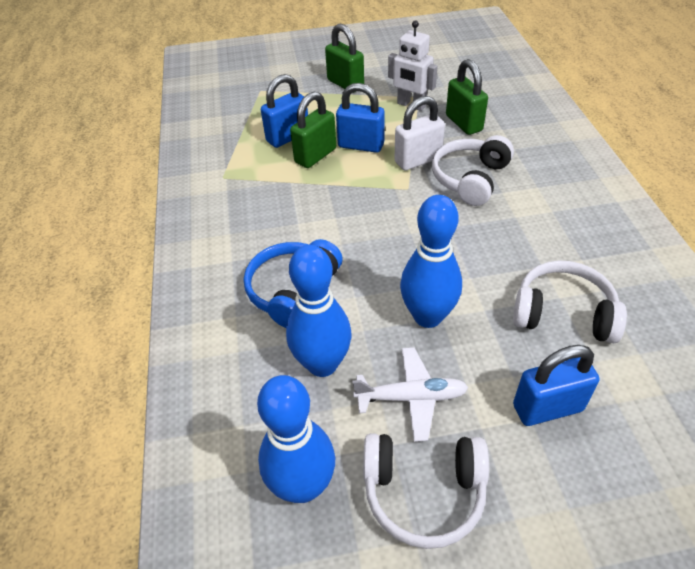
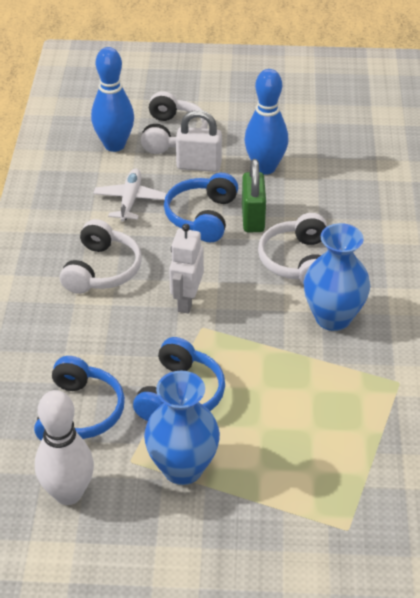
blue bowling pin: [257,375,335,503] [286,245,352,377] [400,195,462,328] = 3 -> [91,47,134,152] [244,69,289,175] = 2
blue headphones: [244,239,343,328] = 1 -> [34,356,125,441] [133,337,225,421] [164,173,238,242] = 3
blue padlock: [261,74,308,148] [336,83,385,153] [513,345,599,426] = 3 -> none = 0
blue vase: none = 0 -> [144,371,220,485] [304,223,370,331] = 2
green padlock: [290,92,336,168] [325,23,364,93] [446,59,488,135] = 3 -> [242,159,266,232] = 1
white bowling pin: none = 0 -> [35,390,94,505] = 1

